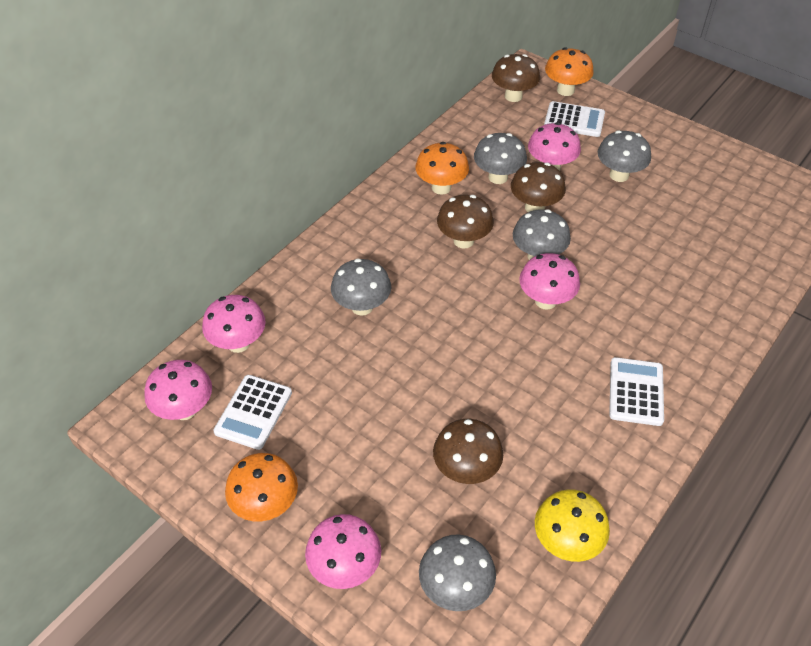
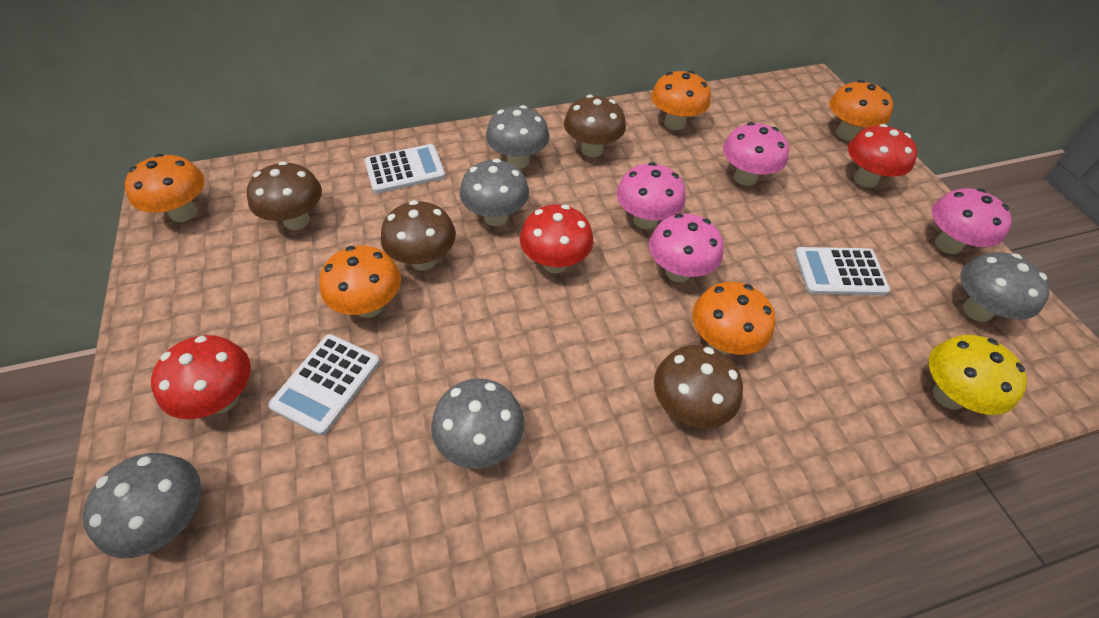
orange mushroom: [225,453,298,521] [416,142,469,195] [545,47,594,96] = 3 -> [124,154,205,222] [319,246,401,318] [651,71,711,130] [692,282,775,355] [829,80,893,141] = 5
pink mushroom: [144,360,212,420] [202,295,266,353] [305,514,381,589] [519,253,580,310] [528,122,581,171] = 5 -> [617,162,686,229] [649,213,724,282] [723,122,789,186] [932,188,1012,254] = 4
red mushroom: none = 0 -> [151,335,251,419] [520,204,593,273] [848,124,917,188] = 3

